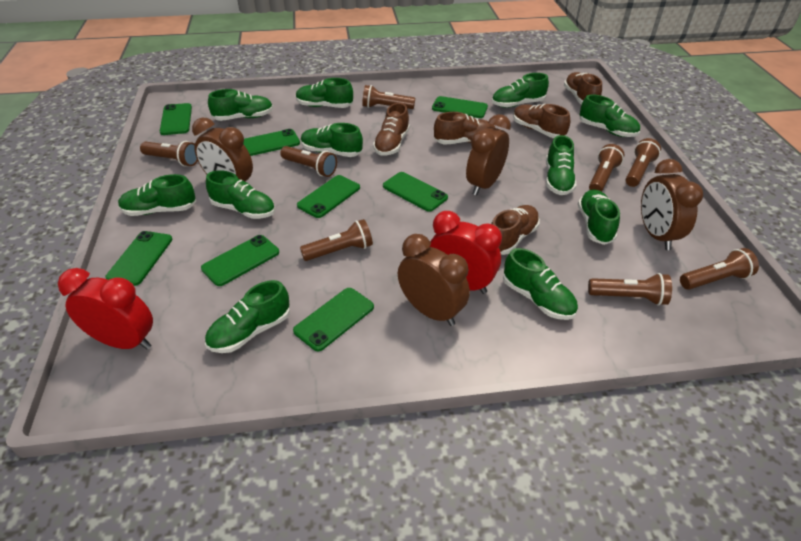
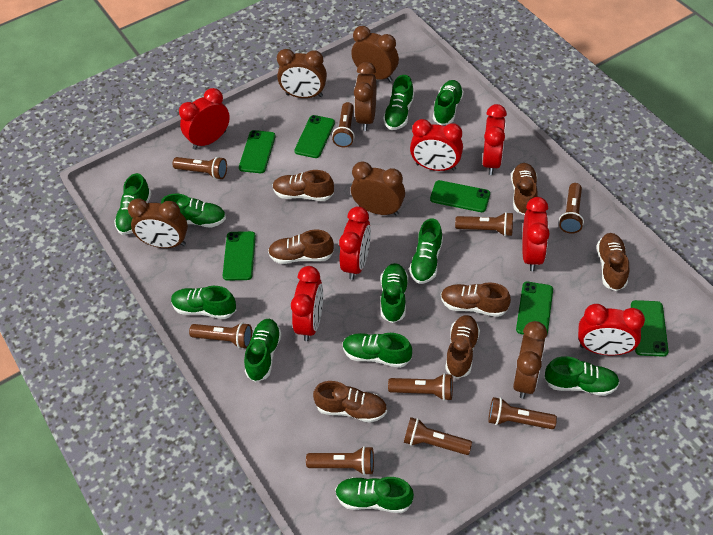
brown clock: [192,118,253,181] [398,234,470,326] [466,114,511,196] [641,159,703,250] = 4 -> [128,198,188,248] [277,49,327,98] [351,26,399,82] [351,161,405,216] [354,62,376,131] [513,321,547,399] = 6
brown flashlight: [140,141,198,167] [280,146,337,177] [300,219,373,261] [362,85,415,109] [588,273,672,306] [589,144,624,192] [626,138,661,187] [680,248,759,290] = 8 -> [172,157,227,180] [189,322,252,349] [306,446,374,475] [332,102,355,147] [388,373,453,401] [404,417,472,455] [455,212,513,236] [488,397,557,429] [559,183,584,234] = 9
brown shoe: [373,103,410,156] [434,112,495,145] [491,205,540,255] [513,104,570,138] [564,72,602,105] = 5 -> [268,230,334,264] [273,170,334,201] [313,381,387,423] [441,282,511,317] [445,315,480,379] [511,163,538,215] [597,233,629,291] = 7
green phone: [105,231,173,286] [160,103,192,135] [201,235,279,286] [243,129,300,156] [293,288,374,351] [297,175,360,218] [383,172,448,212] [432,96,488,118] = 8 -> [223,231,256,281] [239,130,276,173] [294,115,335,158] [430,180,490,212] [516,282,553,334] [631,300,668,357] = 6
red clock: [58,268,153,349] [430,211,502,294] = 2 -> [179,88,230,150] [291,266,323,341] [339,206,371,280] [410,119,463,171] [483,104,507,175] [522,197,549,271] [578,304,645,355] = 7

